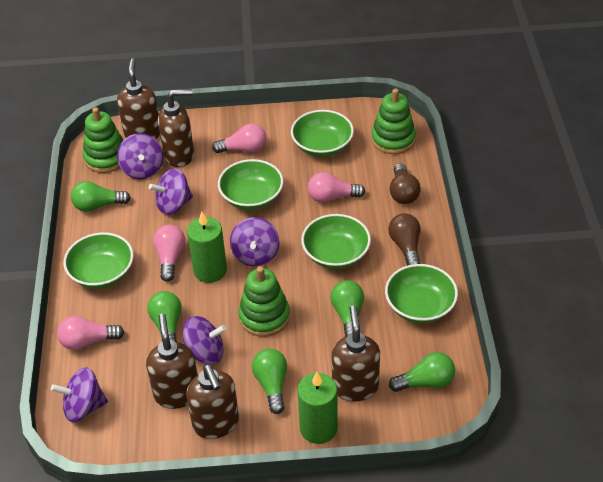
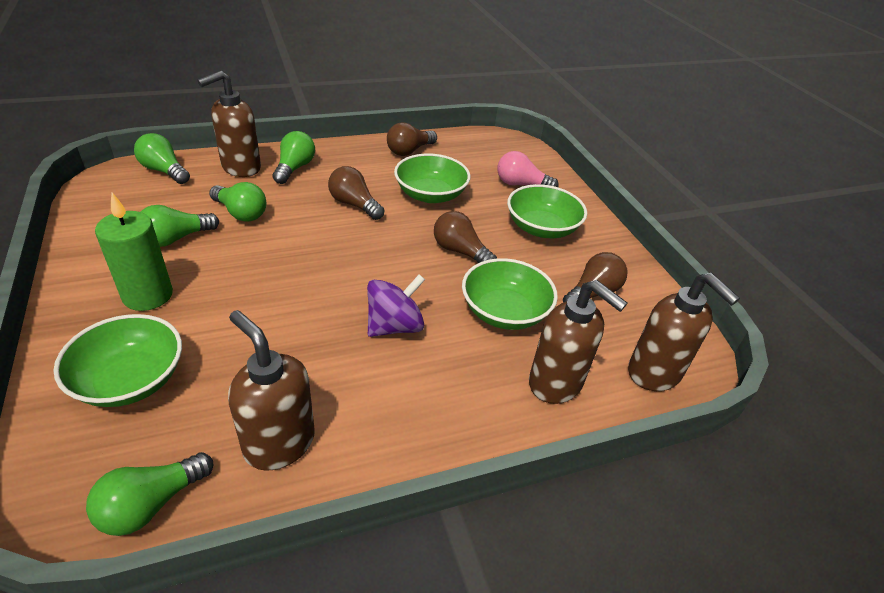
brown light bulb: [388,213,420,266] [390,163,421,204] = 2 -> [328,166,384,220] [387,122,437,156] [434,211,497,263] [563,252,628,303] = 4
brown soap dispenser: [117,59,160,139] [146,314,198,409] [158,89,194,167] [186,364,239,439] [332,306,380,401] = 5 -> [197,71,261,177] [228,310,315,471] [529,280,628,404] [628,273,740,391] = 4
green bowl: [64,232,134,289] [218,159,283,210] [291,110,354,157] [301,214,371,269] [385,264,458,323] = 5 -> [53,314,182,407] [394,154,471,203] [462,258,558,330] [507,184,587,238] = 4
green candle: [187,211,227,283] [297,372,338,444] = 2 -> [95,193,173,311] = 1
green stacking toy: [83,107,123,173] [238,266,290,337] [371,89,416,154] = 3 -> none = 0
pink light bulb: [57,316,124,350] [153,225,185,282] [212,123,267,153] [308,172,365,203] = 4 -> [497,151,559,187] = 1
purple spinning top: [51,367,108,422] [117,133,163,179] [149,168,193,215] [182,316,226,365] [230,217,280,267] = 5 -> [367,274,425,337] = 1

